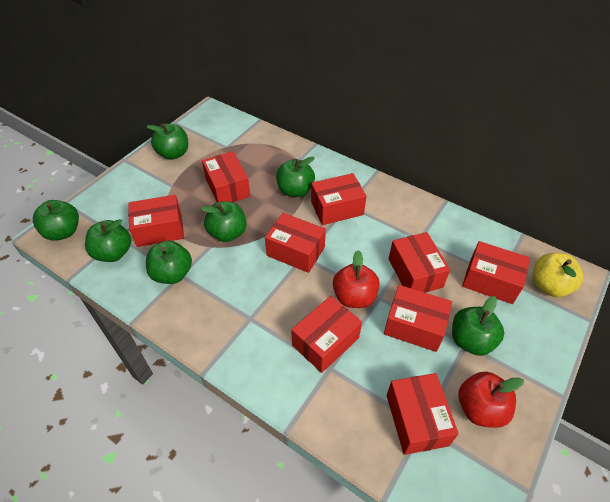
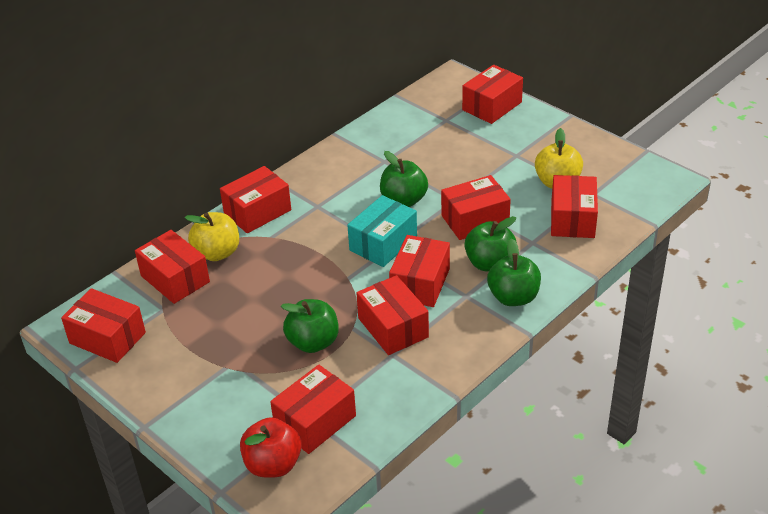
green apple: [33,200,79,241] [85,219,131,262] [146,123,188,160] [146,241,192,284] [200,201,247,242] [276,157,315,197] [452,296,504,356] = 7 -> [281,299,339,353] [380,151,428,207] [464,216,517,272] [487,238,541,306] = 4
red apple: [333,250,380,308] [459,372,524,428] = 2 -> [240,417,302,478] = 1
turquoise box: none = 0 -> [347,195,417,267] = 1
yellow apple: [533,253,584,297] = 1 -> [184,212,239,261] [535,128,583,188] = 2

